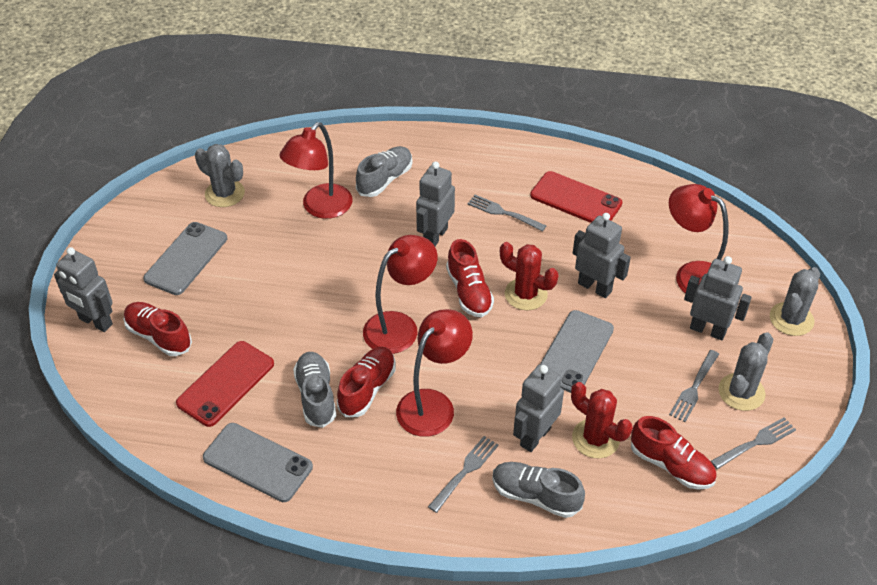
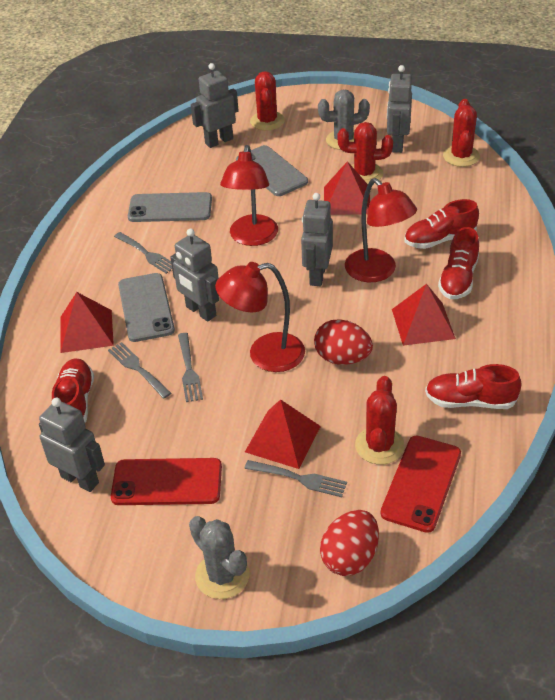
grey cactus: [195,144,245,207] [718,333,773,411] [770,267,820,336] = 3 -> [189,516,250,599] [318,90,370,150] = 2
grey shoe: [293,352,336,428] [356,146,412,197] [492,462,585,518] = 3 -> none = 0
red cactus: [500,242,559,310] [571,382,632,458] = 2 -> [250,71,285,131] [338,122,393,184] [355,376,405,465] [443,99,480,167] = 4
red egg: none = 0 -> [314,320,373,365] [320,510,379,576] = 2
red lamp: [279,122,352,219] [363,235,438,354] [396,309,473,437] [669,184,728,294] = 4 -> [215,262,305,372] [220,145,278,246] [345,178,417,282] = 3
red pyramid: none = 0 -> [60,292,114,353] [245,399,321,469] [324,161,370,215] [392,284,456,346] = 4

